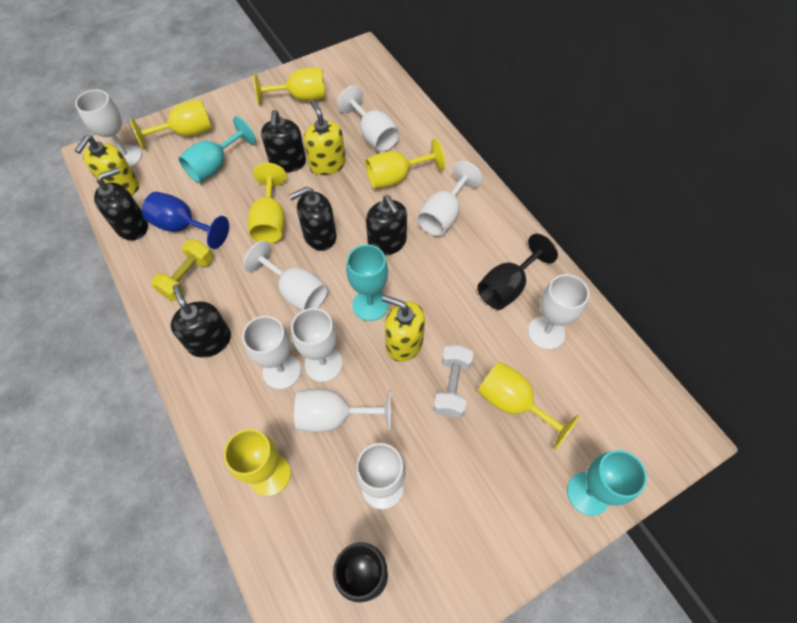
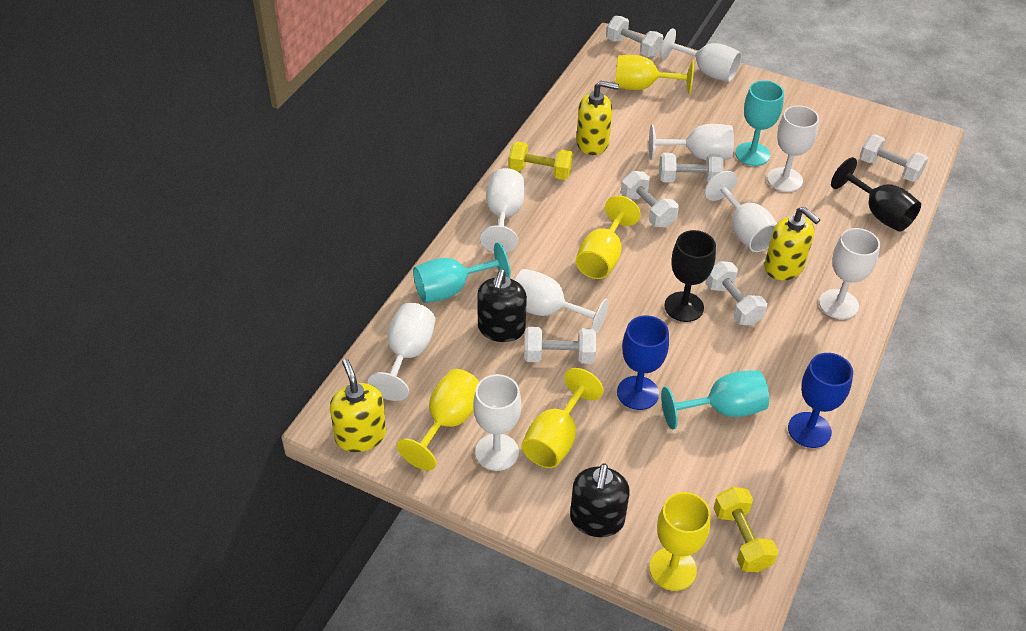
black soap dispenser: [94,167,148,240] [171,284,231,358] [261,110,306,172] [289,187,337,251] [366,195,407,256] = 5 -> [477,269,527,342] [570,463,630,537] = 2
blue goblet: [142,192,229,249] = 1 -> [617,315,669,410] [788,353,853,448] = 2
white dumbbell: [433,345,473,418] = 1 -> [524,327,596,364] [606,16,663,57] [621,171,679,227] [659,153,724,183] [705,261,767,326] [859,134,928,182] = 6
yellow dumbbell: [151,240,213,301] = 1 -> [508,141,573,180] [714,487,778,572] = 2
yellow goblet: [130,100,212,150] [224,429,291,496] [248,163,286,244] [253,68,326,105] [366,139,445,189] [478,361,579,450] = 6 -> [397,369,479,470] [521,368,604,468] [576,196,641,279] [615,55,694,94] [649,492,711,591] = 5

